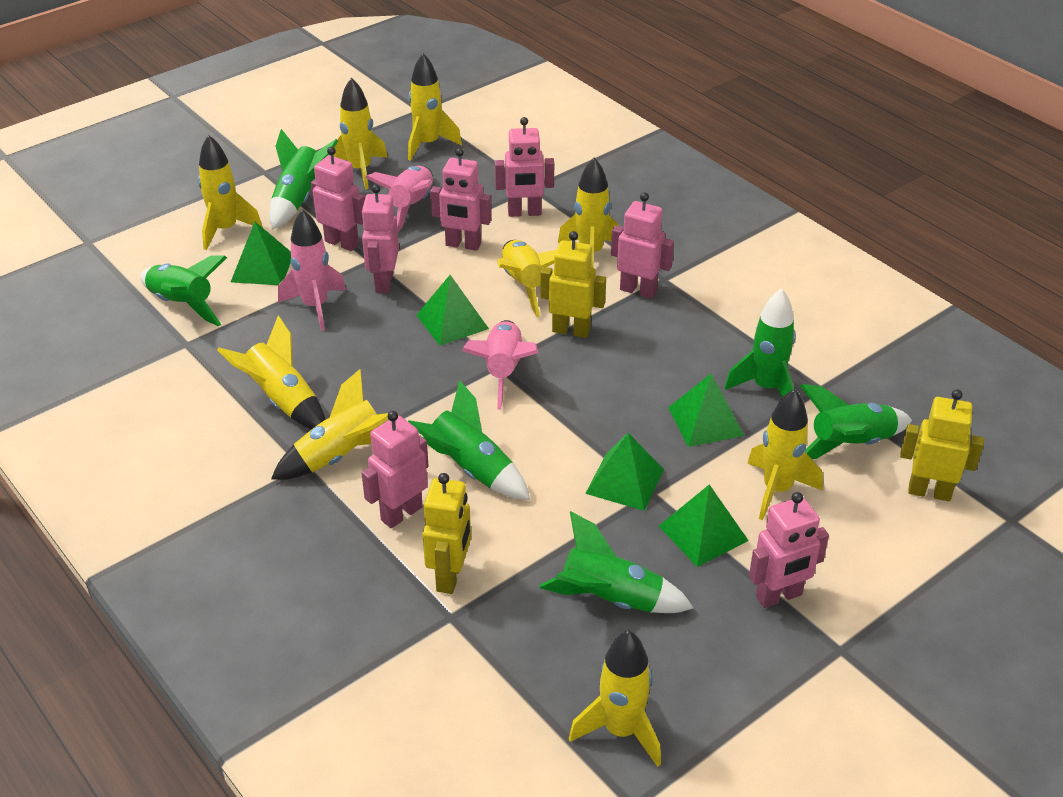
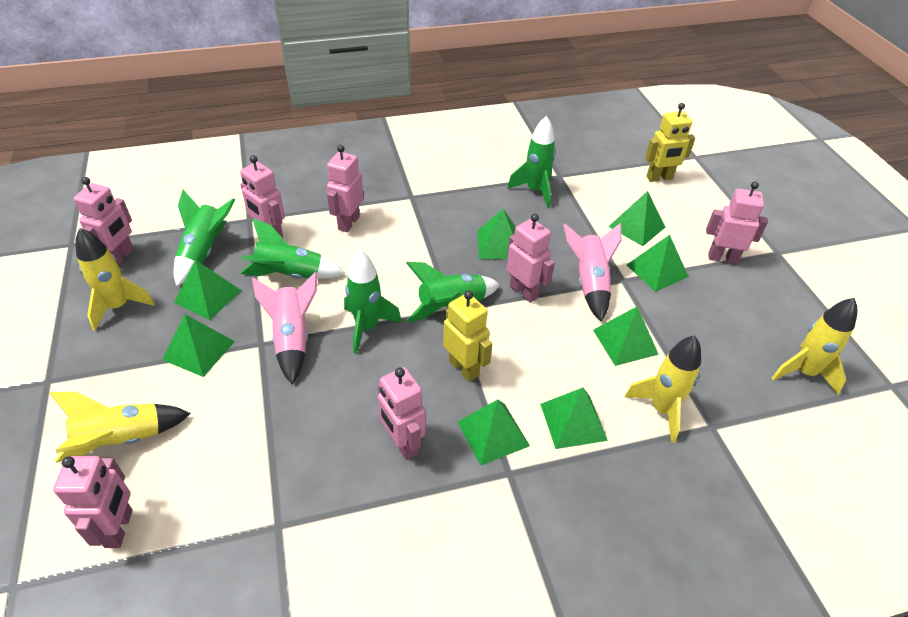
green pyramid: [231,222,291,285] [416,275,489,346] [585,433,664,511] [659,484,749,567] [668,373,744,447] = 5 -> [162,314,235,377] [174,260,242,320] [458,399,530,465] [477,209,516,259] [540,388,608,449] [593,307,659,366] [608,191,665,246] [627,235,689,292] = 8
green rocket: [140,256,227,326] [269,129,338,229] [408,380,530,500] [539,511,693,613] [724,288,796,398] [800,384,912,460] = 6 -> [174,190,235,287] [241,218,345,279] [344,250,402,354] [406,262,500,323] [507,116,556,208] = 5
pink rocket: [278,209,346,331] [365,166,433,232] [461,320,538,410] = 3 -> [252,272,318,384] [563,223,621,322] = 2
yellow robot: [422,473,471,594] [540,231,606,338] [900,389,984,501] = 3 -> [443,290,492,382] [645,103,695,182] = 2
yellow rocket: [198,135,263,250] [217,315,326,430] [271,369,389,480] [333,77,388,189] [408,53,462,161] [497,240,556,317] [558,157,620,268] [569,630,661,767] [747,389,823,520] = 9 -> [49,392,191,463] [75,228,155,331] [625,336,701,443] [772,298,858,395] = 4

